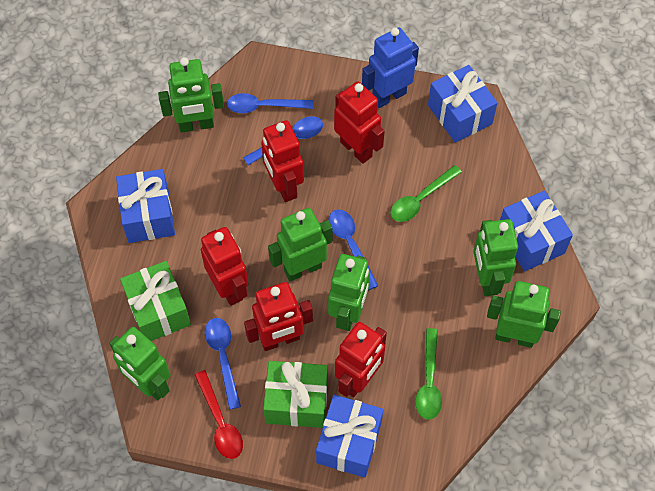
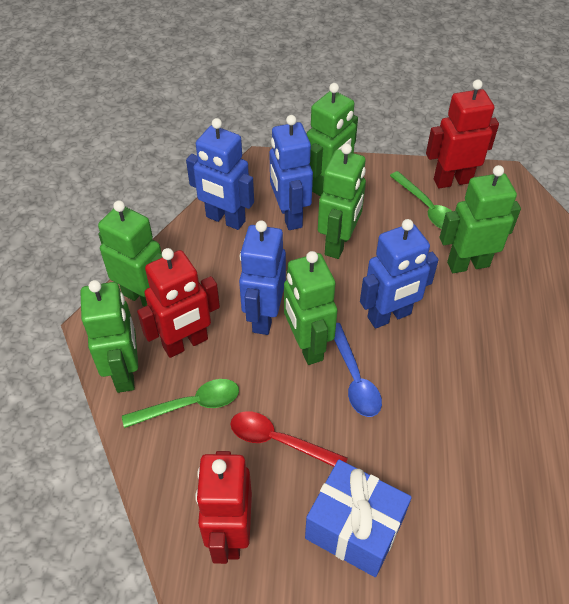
blue gift: [116,169,175,243] [316,395,383,478] [428,65,498,143] [500,191,573,271] = 4 -> [305,459,412,577] = 1
blue robot: [362,27,419,108] = 1 -> [186,118,254,230] [239,220,286,335] [269,115,313,230] [360,219,439,328] = 4
blue spoon: [205,318,241,410] [227,93,314,113] [243,116,323,165] [328,209,378,290] = 4 -> [334,323,382,417] = 1
green gift: [120,261,191,341] [263,361,328,428] = 2 -> none = 0
red robot: [201,227,248,306] [244,282,313,351] [261,120,304,202] [334,81,385,164] [335,322,387,397] = 5 -> [137,248,220,358] [195,451,252,564] [426,79,499,188] = 3

